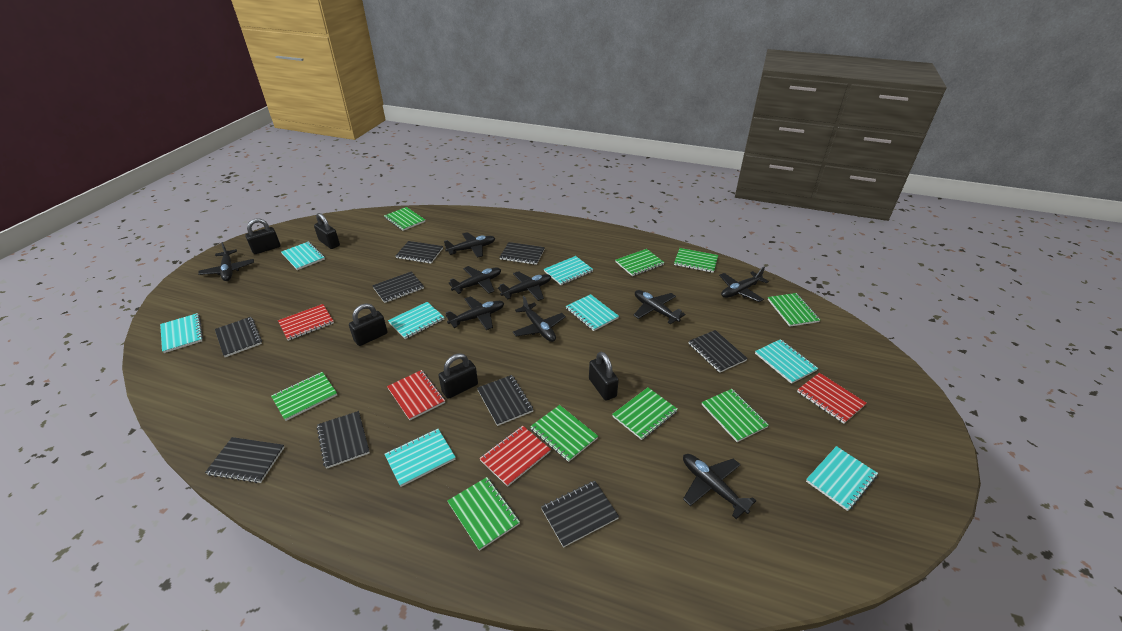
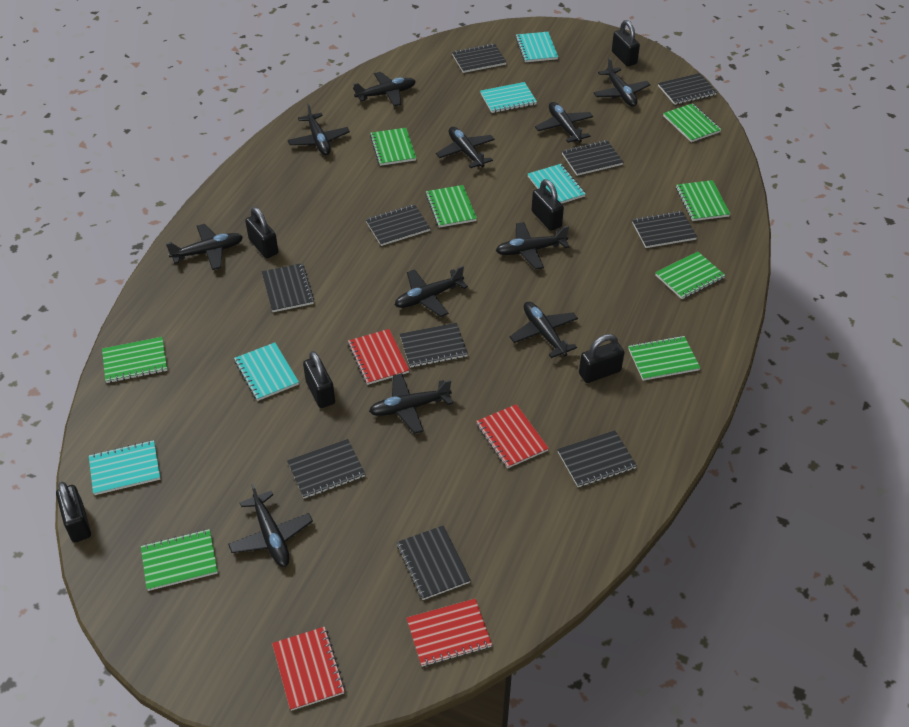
black notebook: [205,437,285,483] [215,317,262,357] [317,411,370,469] [372,272,424,303] [396,241,443,263] [477,375,534,426] [499,242,545,265] [541,481,619,548] [688,330,748,373] = 9 -> [262,263,314,312] [287,439,365,499] [366,204,430,246] [397,525,471,600] [400,323,468,368] [452,44,506,73] [557,430,637,487] [562,140,623,176] [632,211,697,248] [658,73,717,105] = 10
black padlock: [245,218,280,254] [314,213,340,249] [349,304,388,346] [439,353,478,399] [589,352,619,401] = 5 -> [56,482,91,542] [245,207,278,258] [303,351,335,408] [531,179,564,231] [579,334,624,383] [612,20,640,66] = 6
black plane: [198,242,254,281] [444,232,495,258] [446,296,504,330] [448,266,501,294] [498,271,551,301] [513,296,566,342] [634,290,686,324] [683,454,756,519] [719,267,769,302] = 9 -> [166,224,243,270] [228,484,313,567] [288,103,350,155] [353,72,416,106] [369,373,453,434] [395,266,468,317] [436,127,495,168] [496,222,569,270] [510,302,578,358] [535,102,593,143] [593,58,650,107] = 11
green notebook: [271,372,337,421] [384,207,425,231] [447,477,520,551] [530,405,598,462] [612,387,678,440] [616,249,665,276] [674,248,718,273] [702,389,769,442] [768,293,820,327] = 9 -> [102,337,167,383] [141,529,218,591] [370,128,416,166] [426,185,477,228] [628,336,701,381] [655,252,725,299] [663,103,722,142] [676,180,730,221] = 8
turquoise notebook: [160,313,203,353] [281,241,325,270] [385,429,456,487] [388,302,445,339] [544,256,593,285] [566,294,619,331] [755,339,818,384] [806,446,878,511] = 8 -> [89,440,160,495] [234,342,299,401] [480,82,537,113] [515,32,558,62] [528,164,586,204] = 5

